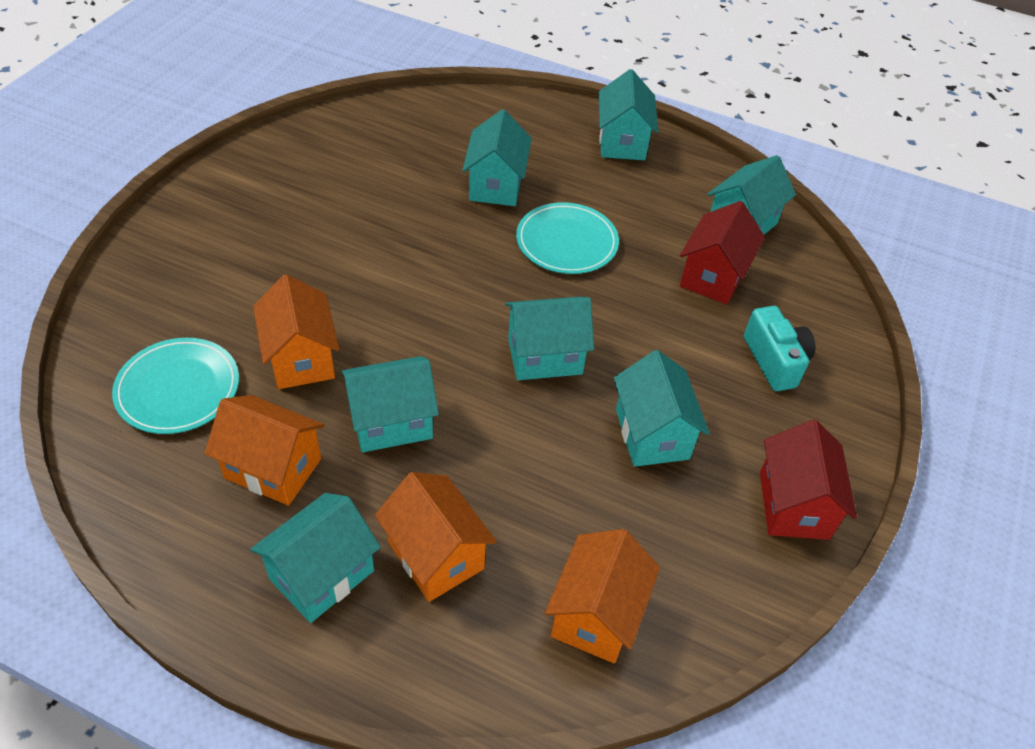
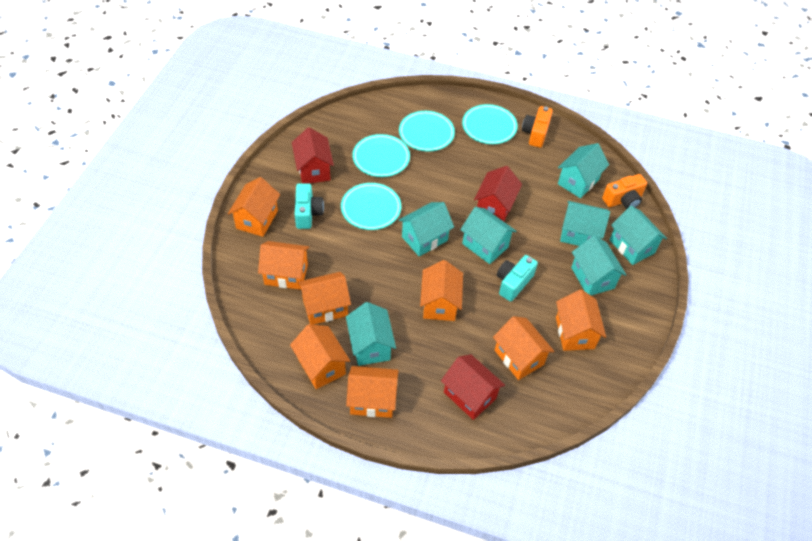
orange camera: none = 0 -> [522,106,553,148] [602,174,647,209] = 2
orange house: [205,395,324,506] [253,275,339,389] [375,472,497,602] [545,529,660,663] = 4 -> [228,177,280,237] [258,241,309,290] [290,324,350,389] [298,272,351,325] [346,366,399,418] [420,260,463,321] [493,316,554,380] [556,289,606,351] = 8
red house: [680,201,765,304] [760,420,857,540] = 2 -> [292,127,334,183] [441,354,505,420] [474,166,522,221] = 3
turquoise camera: [744,306,816,391] = 1 -> [295,183,324,229] [497,255,538,302] = 2
turquoise plate: [112,338,239,434] [516,202,619,274] = 2 -> [341,183,401,230] [352,134,410,177] [399,111,455,152] [462,104,518,144] = 4

